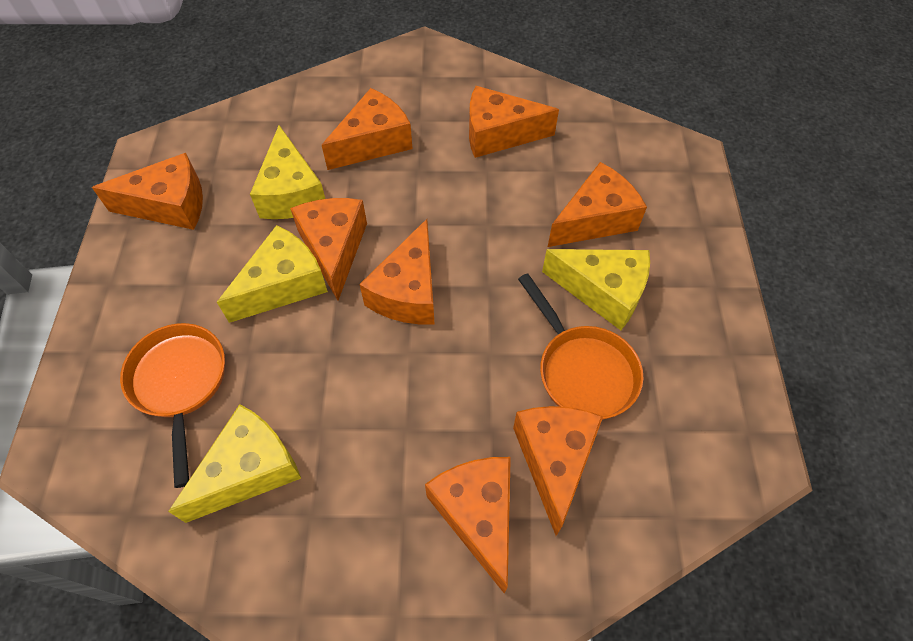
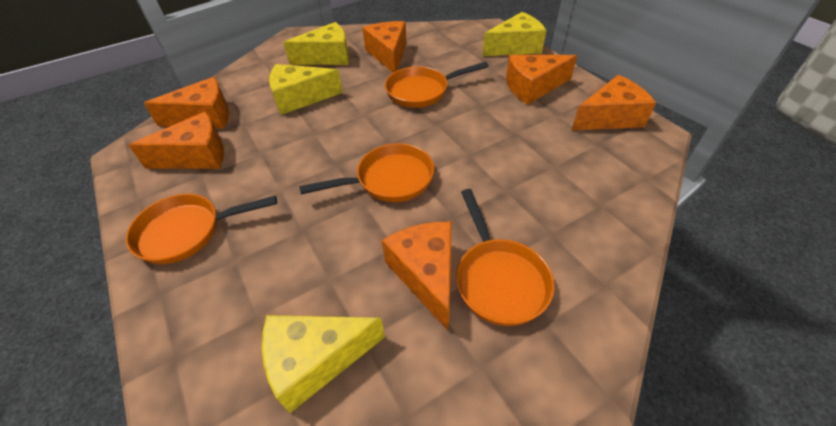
orange cheese: [92,153,203,230] [290,198,367,301] [322,88,413,170] [359,219,434,324] [425,457,511,594] [469,86,559,158] [513,406,603,536] [548,162,647,247] = 8 -> [128,112,224,169] [144,77,229,129] [362,21,407,73] [382,221,452,331] [506,55,577,105] [572,75,656,130] = 6
orange pan: [120,323,225,488] [518,273,643,420] = 2 -> [126,194,277,264] [299,143,434,202] [385,62,489,108] [456,189,555,326] = 4

